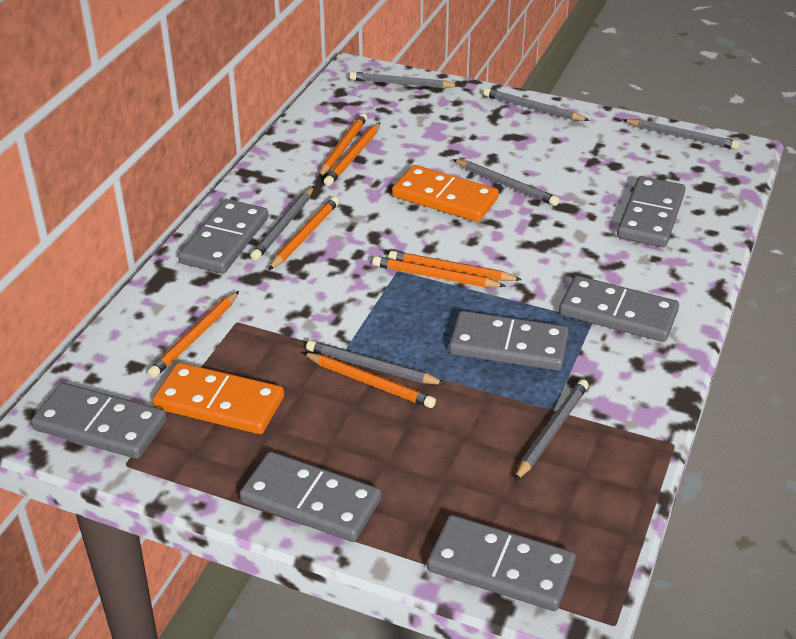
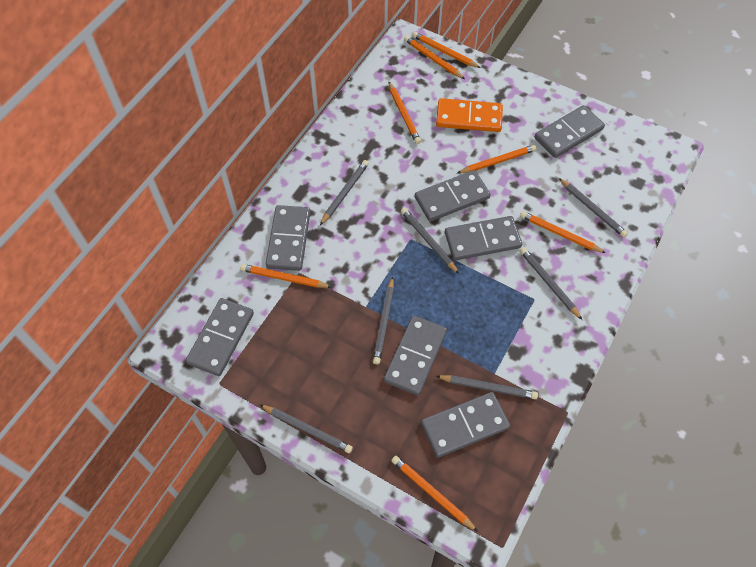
orange domino: [152,362,284,434] [392,165,499,222] = 2 -> [436,98,503,132] = 1

